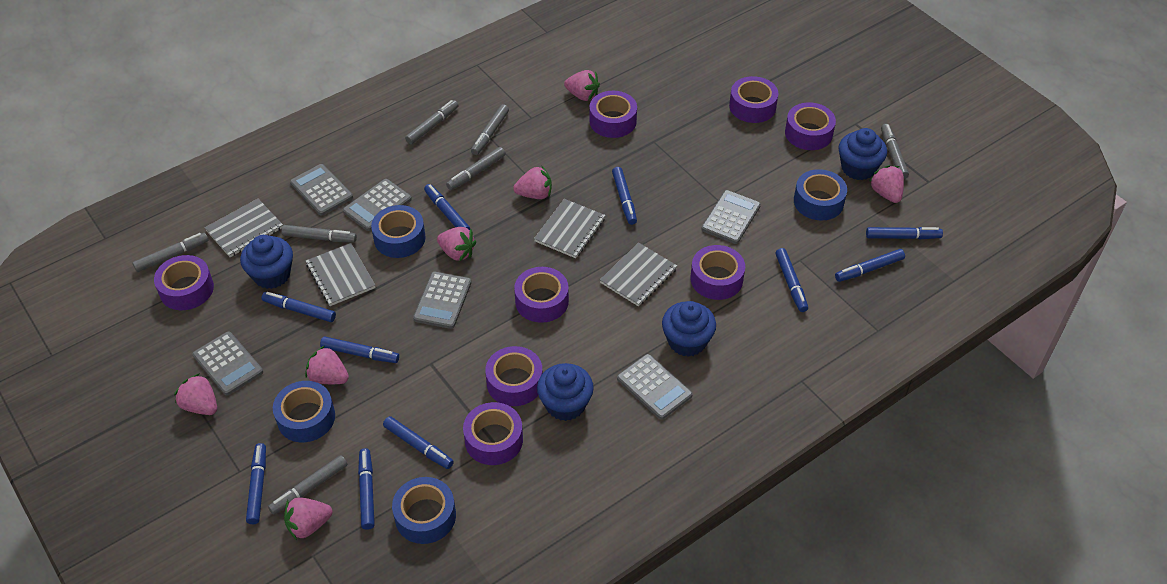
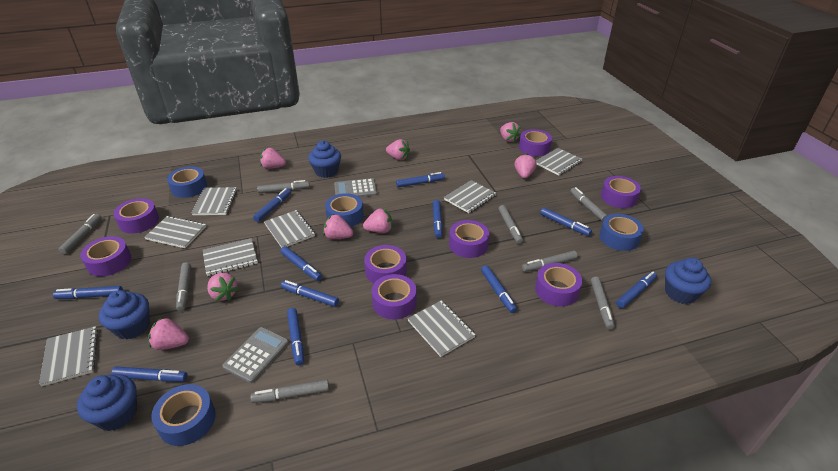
blue marker: [246,443,266,524] [261,292,336,322] [320,336,399,363] [358,448,375,530] [383,416,454,469] [424,184,470,230] [612,167,637,225] [775,248,808,312] [835,249,905,282] [866,227,943,240] = 10 -> [53,286,123,299] [111,367,187,382] [253,188,291,222] [280,246,322,281] [281,280,339,307] [287,308,304,365] [396,172,445,187] [433,200,443,238] [481,265,517,313] [540,208,592,236] [616,271,657,308] = 11
grey calculator: [192,331,263,395] [290,164,353,216] [343,179,412,231] [413,272,471,329] [617,354,693,420] [701,190,761,244] = 6 -> [222,327,289,383] [334,178,377,197] = 2
grey marker: [133,233,209,272] [268,455,347,515] [281,225,357,243] [405,100,458,144] [446,147,506,190] [471,104,509,155] [881,124,909,179] = 7 -> [59,214,102,254] [176,262,191,311] [250,380,329,403] [257,180,310,193] [498,205,523,244] [522,250,578,272] [570,187,608,221] [591,277,615,329] = 8
grey notebook: [205,199,283,257] [306,243,375,306] [534,199,606,258] [600,243,677,307] = 4 -> [39,326,98,386] [144,216,206,248] [192,187,237,215] [203,238,258,276] [264,210,315,248] [407,300,476,357] [444,180,496,213] [536,148,582,175] = 8
pink strawberry: [174,373,217,415] [284,497,332,540] [305,346,349,384] [437,227,476,261] [513,165,552,199] [564,70,600,101] [869,165,904,203] = 7 -> [148,317,189,350] [207,273,239,301] [260,148,286,169] [323,214,353,239] [363,208,392,233] [386,139,410,160] [500,122,521,142] [514,153,537,178] = 8

